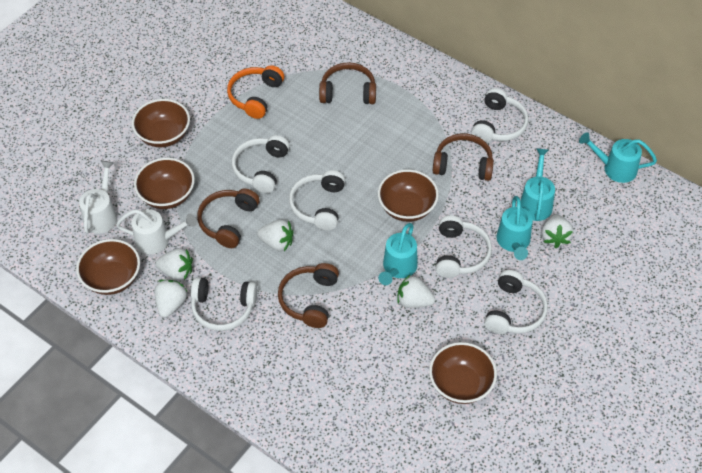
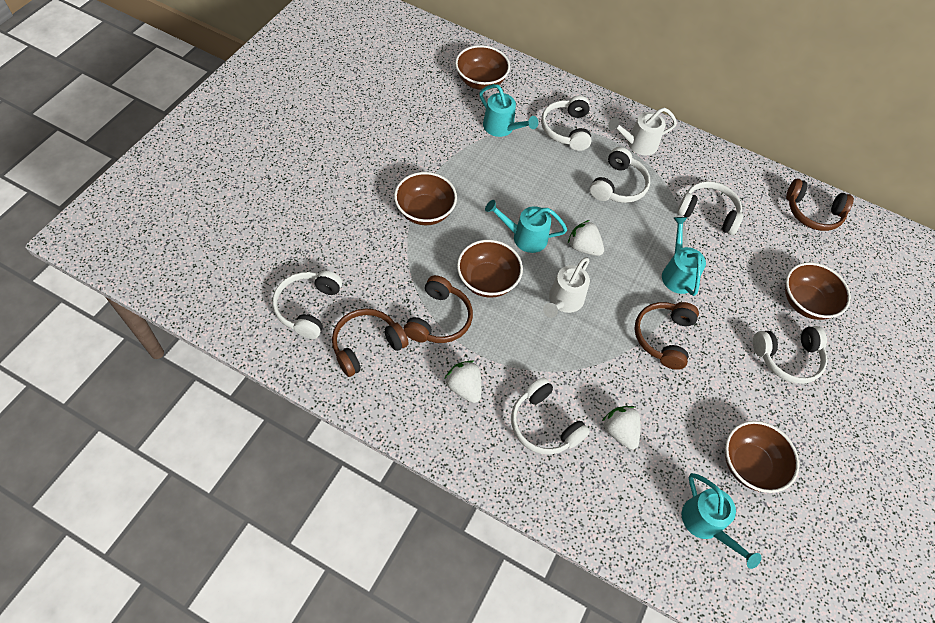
orange headphones: [227,65,284,119] = 1 -> none = 0
white strawberry: [154,280,188,318] [155,248,193,280] [257,220,294,251] [397,274,435,308] [542,214,573,248] = 5 -> [444,360,482,403] [568,220,604,256] [602,406,641,450] = 3

